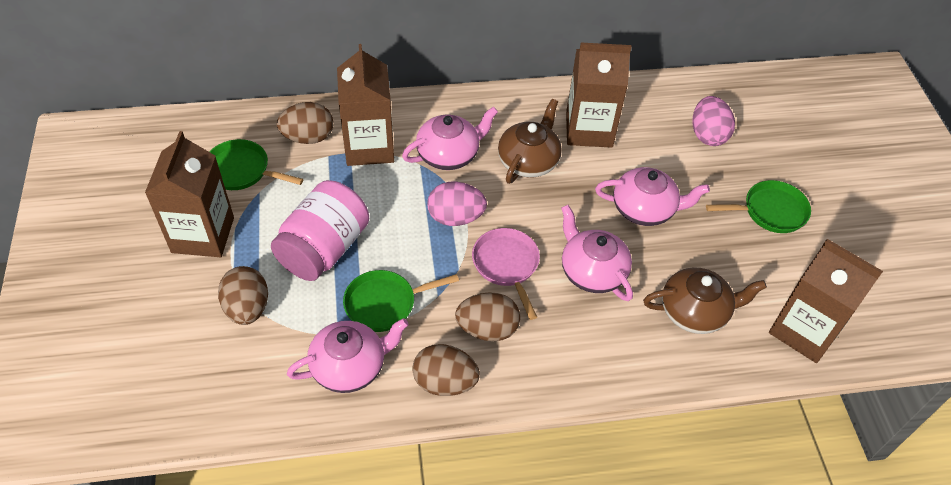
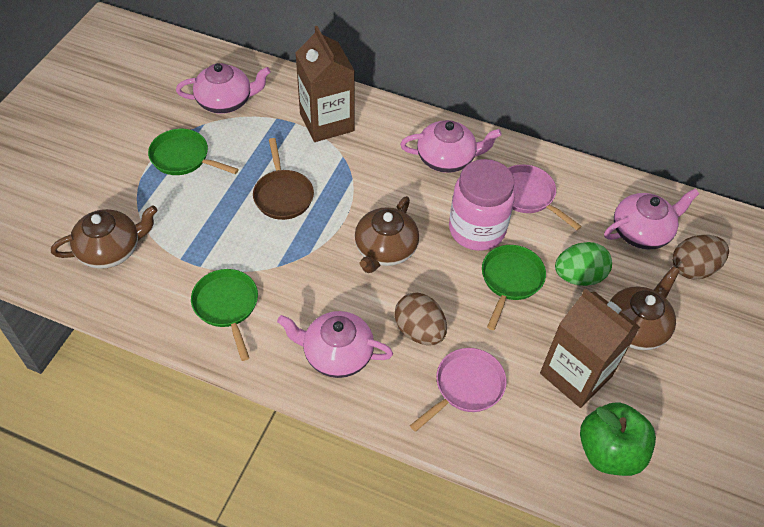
brown carton: [145,131,234,257] [337,44,394,166] [566,42,631,148] [769,239,883,363] = 4 -> [295,26,355,142] [540,289,640,408] = 2
brown egg: [218,266,268,325] [277,102,333,144] [412,344,480,396] [455,292,520,341] = 4 -> [394,293,447,345] [672,235,729,280] = 2
brown pan: none = 0 -> [253,138,314,220] = 1
brown teapot: [498,99,562,184] [643,268,767,334] = 2 -> [51,205,158,269] [355,196,419,273] [610,266,680,350] = 3
green apple: none = 0 -> [580,402,656,476] = 1
green egg: none = 0 -> [555,242,612,286] = 1
pink egg: [427,182,487,226] [693,96,735,146] = 2 -> none = 0
pink pan: [472,228,540,320] = 1 -> [410,348,507,432] [508,164,582,230] = 2

